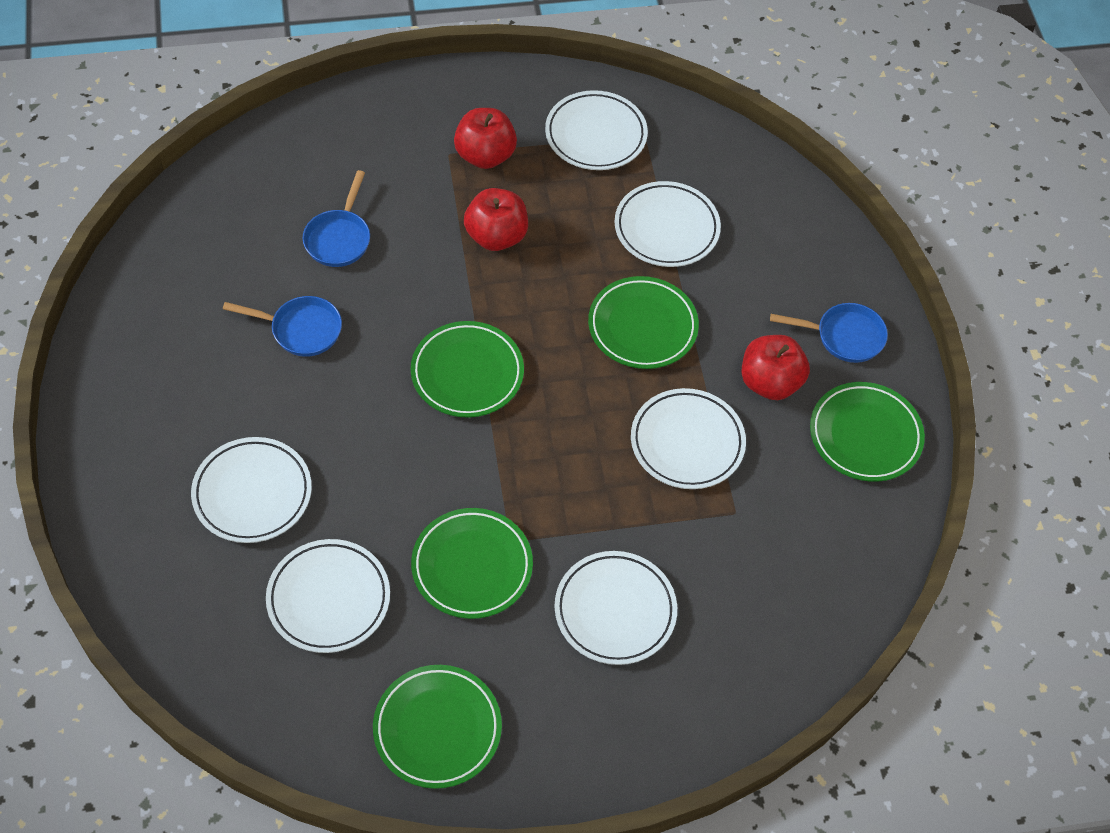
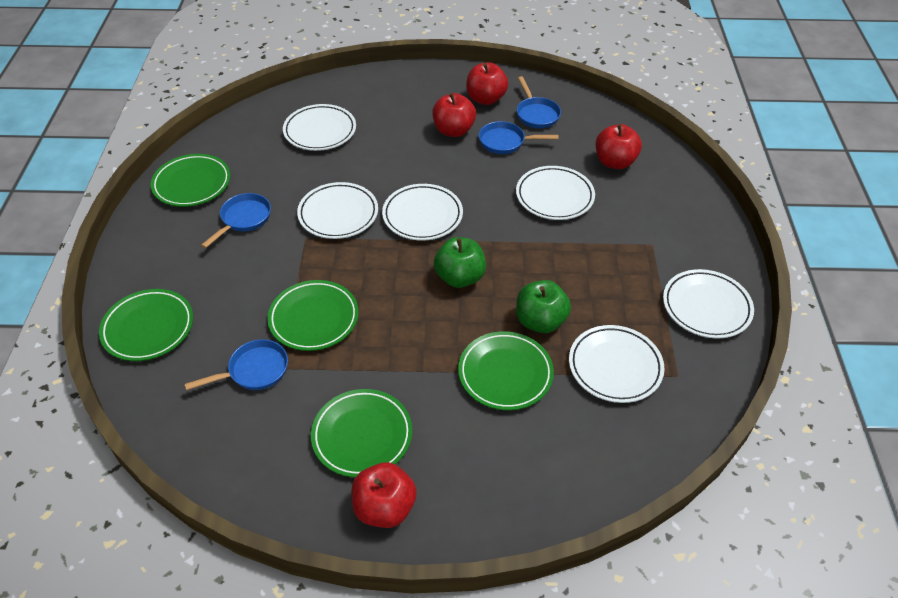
blue pan: [223,296,342,357] [303,170,370,267] [770,303,888,363] = 3 -> [184,339,288,390] [201,193,271,248] [479,121,558,154] [517,76,561,128] = 4
green apple: none = 0 -> [434,237,486,288] [516,280,571,333] = 2
red apple: [454,108,517,169] [464,188,528,251] [742,335,810,400] = 3 -> [351,462,417,528] [432,93,476,137] [466,62,508,105] [595,124,642,169] = 4

